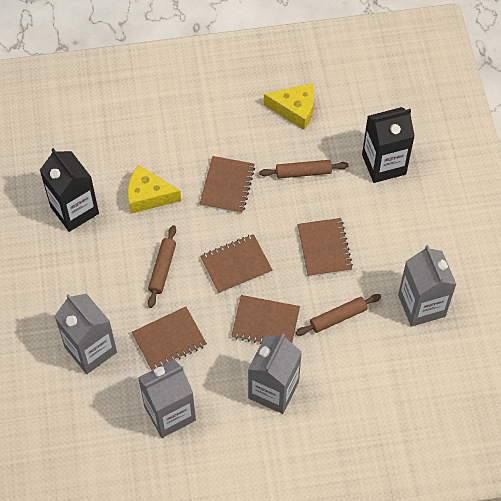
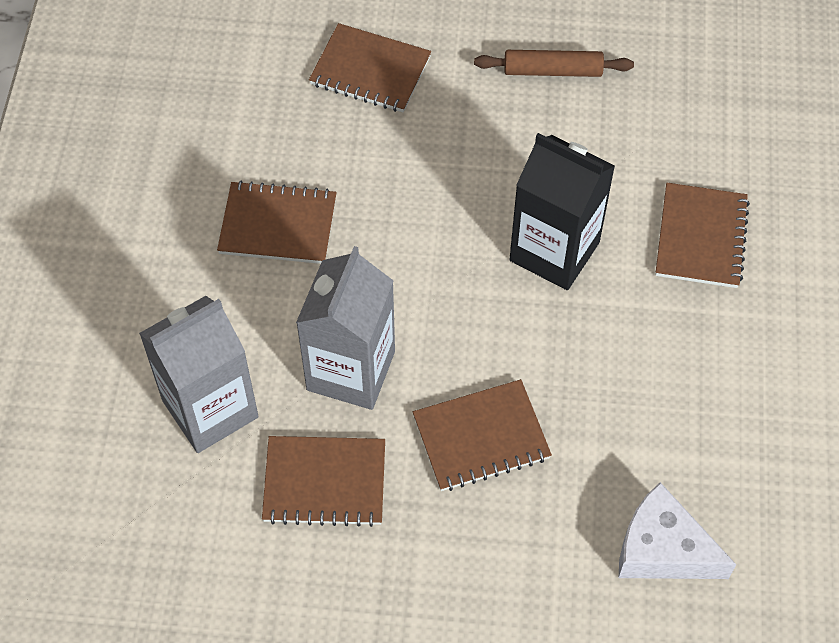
black carton: [40,148,99,232] [362,107,415,183] = 2 -> [509,133,615,290] = 1
brown rolling pin: [148,225,176,308] [259,160,349,178] [296,294,381,336] = 3 -> [474,50,634,77] = 1
grey carton: [54,293,117,374] [138,359,196,438] [248,334,302,414] [398,245,457,327] = 4 -> [139,296,259,453] [296,246,395,410] = 2
white cheese: none = 0 -> [619,482,736,579] = 1
yellow cheese: [128,165,181,214] [264,83,314,130] = 2 -> none = 0

